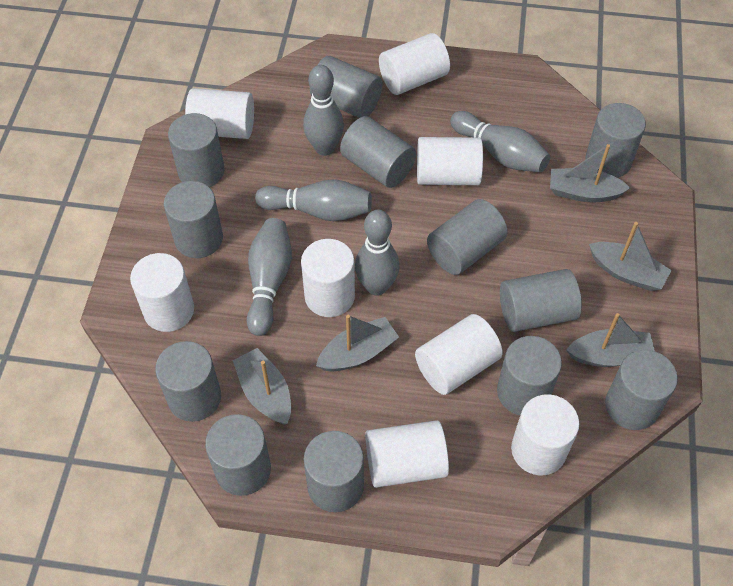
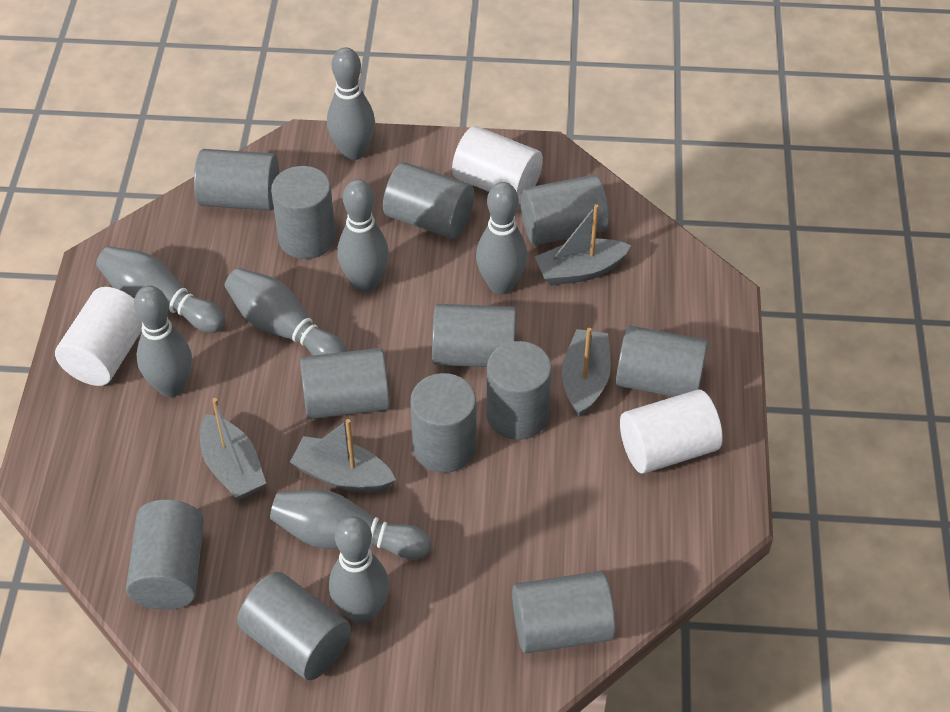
grey boat: [233,348,291,425] [316,315,399,372] [550,144,630,203] [566,313,655,367] [589,222,671,291] = 5 -> [200,398,266,499] [290,419,396,492] [535,204,631,286] [562,328,611,417] = 4
grey bowling pin: [247,218,292,336] [255,179,372,221] [303,65,344,156] [355,210,399,296] [450,111,550,172] = 5 -> [96,246,225,333] [134,285,192,397] [225,268,347,356] [270,489,431,560] [327,47,375,160] [329,516,389,624] [337,179,389,292] [476,182,528,294] = 8
white cylinder: [130,253,194,332] [185,88,254,139] [301,239,355,317] [365,420,449,488] [379,33,450,95] [415,314,503,395] [417,137,483,185] [511,394,579,475] = 8 -> [55,287,142,386] [452,126,543,204] [620,390,723,474] = 3

